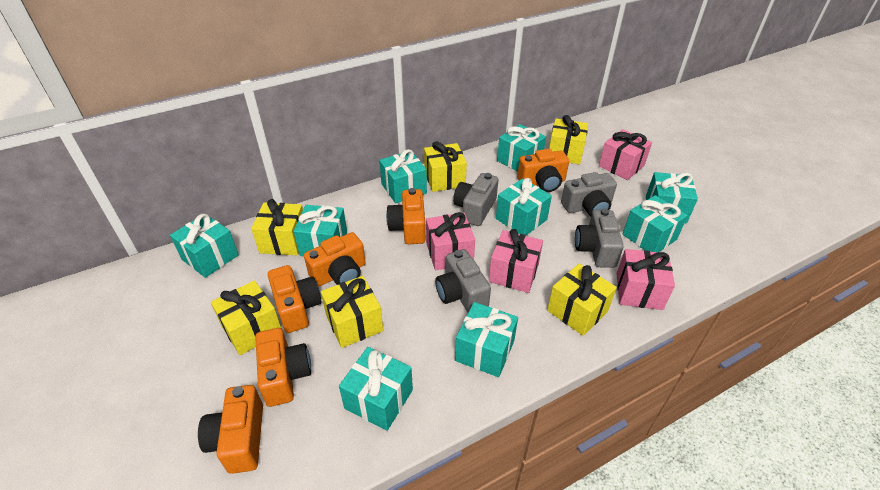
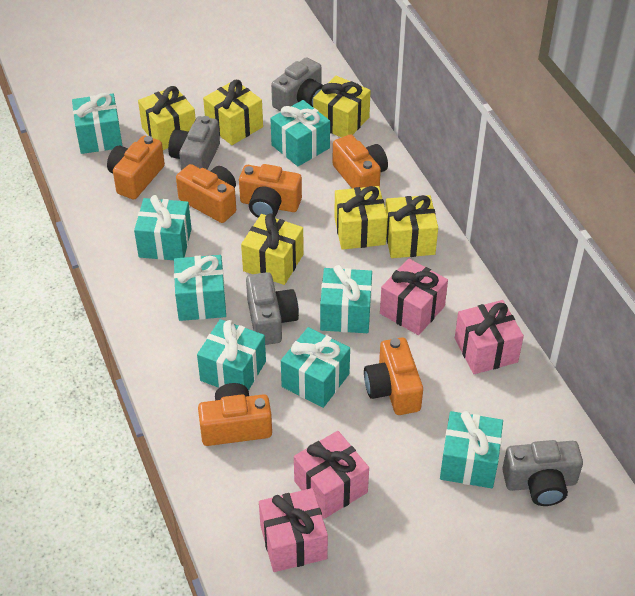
turquoise gift: [170,214,239,278] [293,205,347,256] [339,347,413,431] [379,149,427,204] [455,302,518,377] [496,178,552,235] [497,124,546,172] [623,195,688,252] [646,172,698,223] = 9 -> [72,93,122,154] [134,195,192,260] [174,255,226,321] [197,319,266,391] [270,100,330,166] [281,327,350,408] [320,265,372,333] [440,411,503,488] = 8

